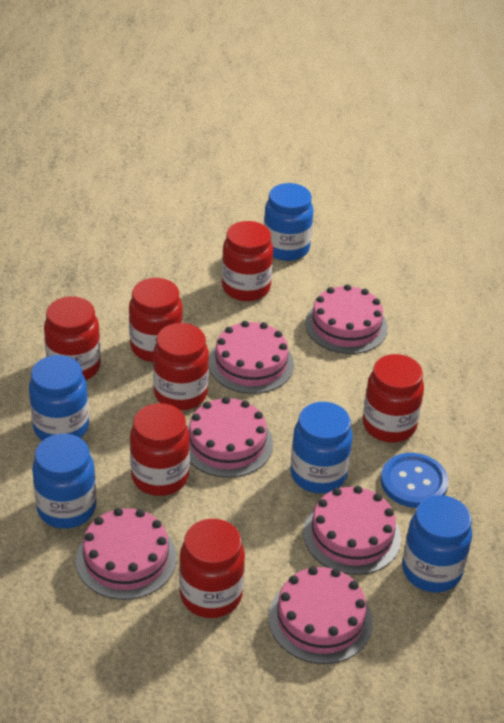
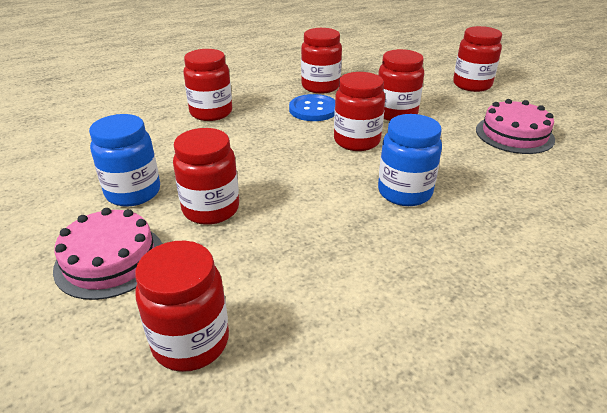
blue jar: [29,355,89,441] [32,434,96,529] [264,183,313,261] [290,402,352,494] [402,495,472,592] = 5 -> [89,114,160,207] [378,114,442,206] = 2
pink cake: [76,508,176,600] [187,397,273,478] [209,321,294,394] [269,566,372,664] [303,486,401,575] [305,284,388,354] = 6 -> [53,208,162,300] [476,99,555,154] = 2

